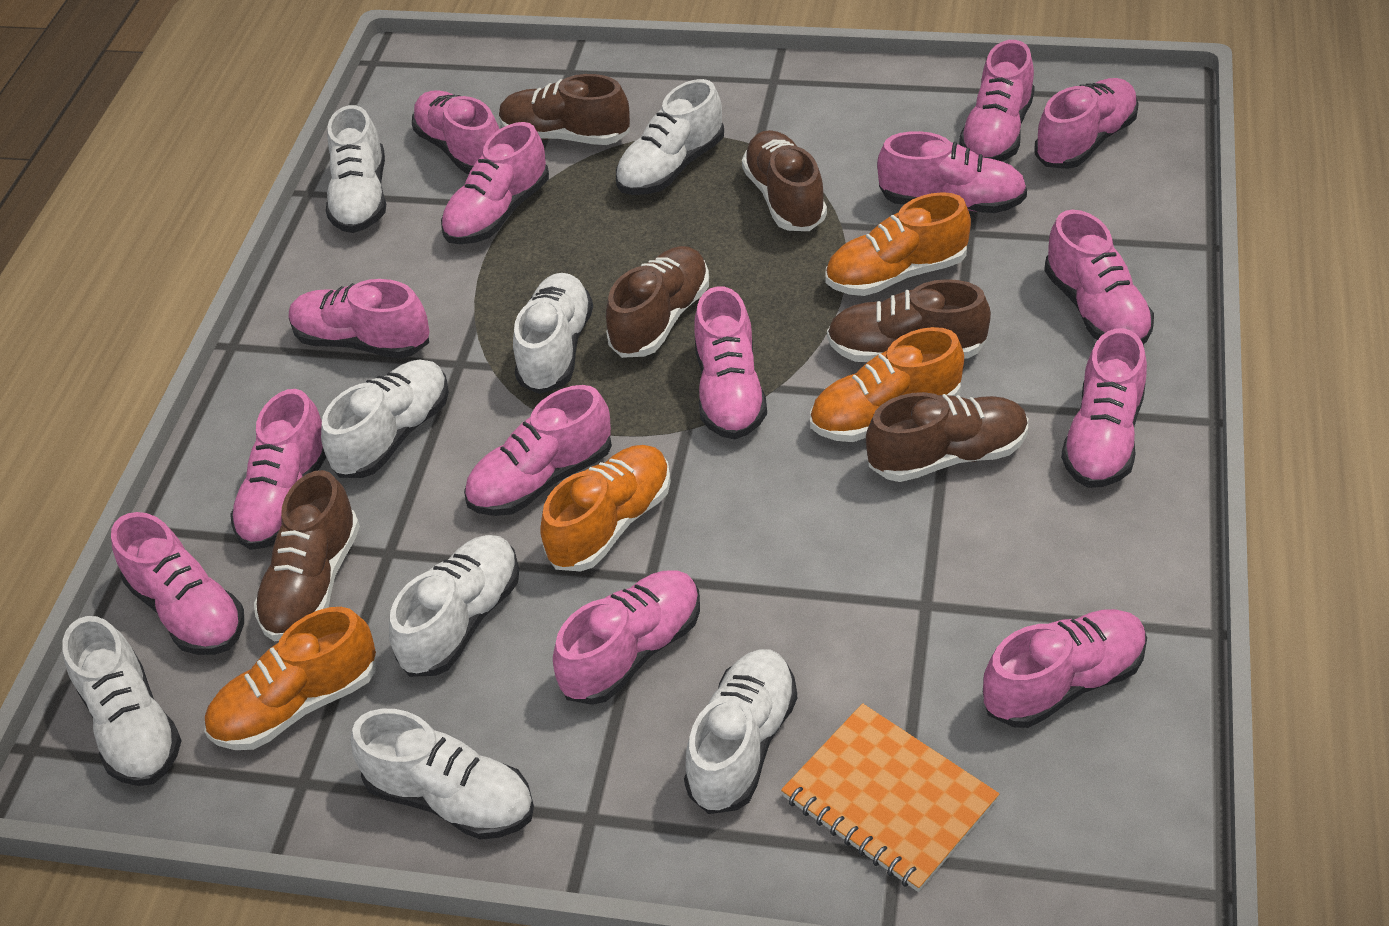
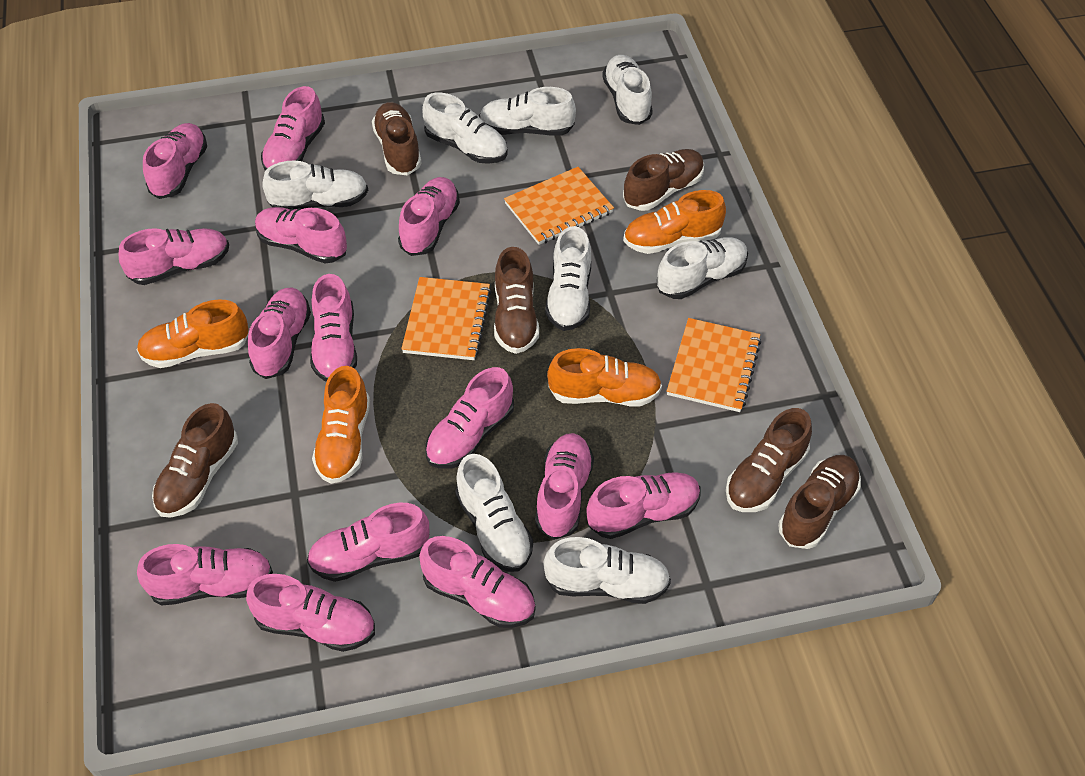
orange notebook: [781,703,999,892] = 1 -> [401,277,491,360] [504,167,614,245] [667,318,761,412] = 3

